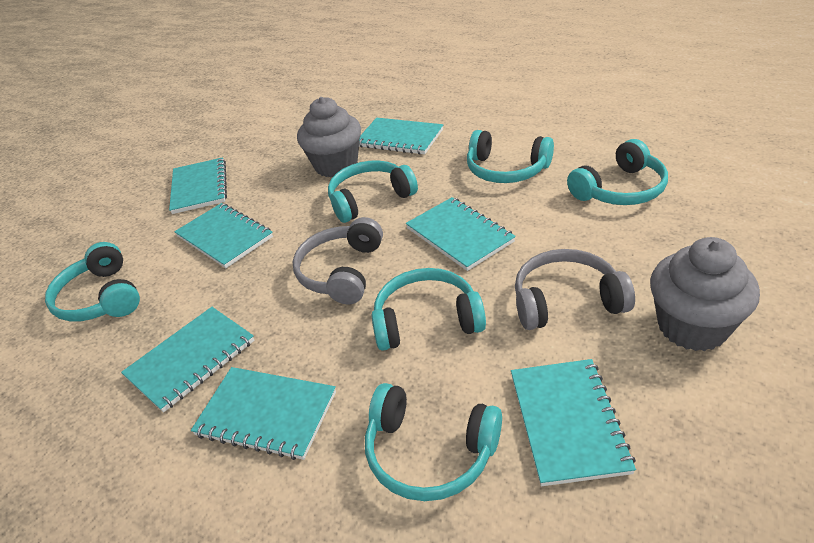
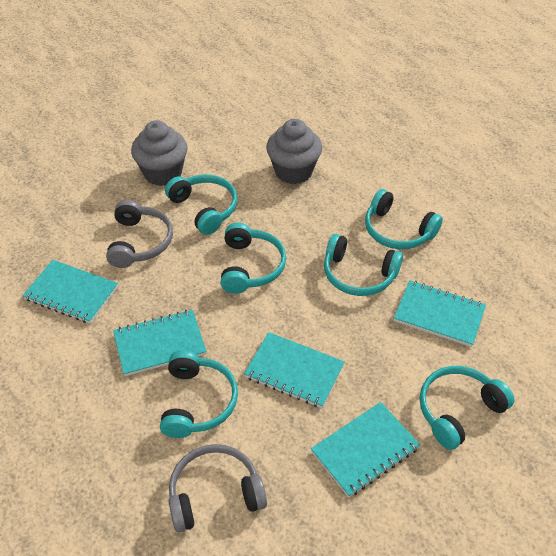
turquoise notebook: [121,307,254,413] [169,157,227,214] [174,203,273,268] [191,367,336,460] [359,118,443,154] [406,197,516,271] [511,359,636,486] = 7 -> [23,260,118,324] [113,310,206,376] [244,332,345,408] [311,402,420,497] [394,280,486,347] = 5

